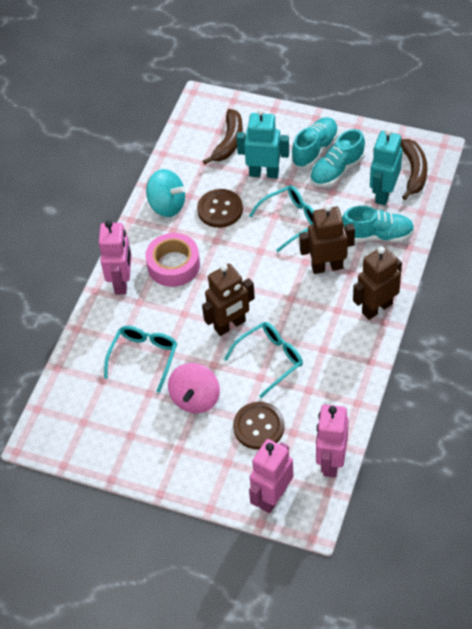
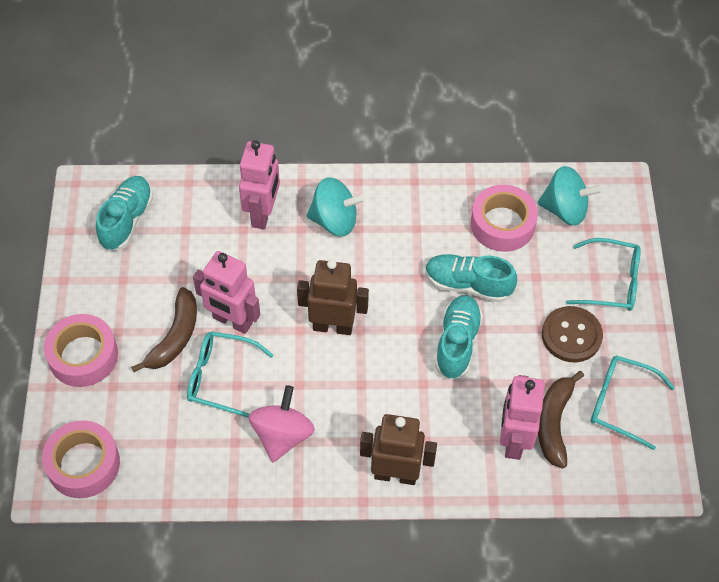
brown button: [197,189,243,228] [233,402,285,450] = 2 -> [542,306,603,362] = 1
brown robot: [202,264,255,336] [299,204,355,274] [353,246,402,320] = 3 -> [297,259,369,335] [360,414,437,485] = 2
pink tape: [145,233,200,287] = 1 -> [42,420,120,498] [44,314,118,387] [471,185,538,252] = 3
turquoise robot: [236,108,289,178] [370,129,402,205] = 2 -> none = 0
turquoise spinning top: [146,169,186,217] = 1 -> [307,178,366,236] [538,166,602,226] = 2

